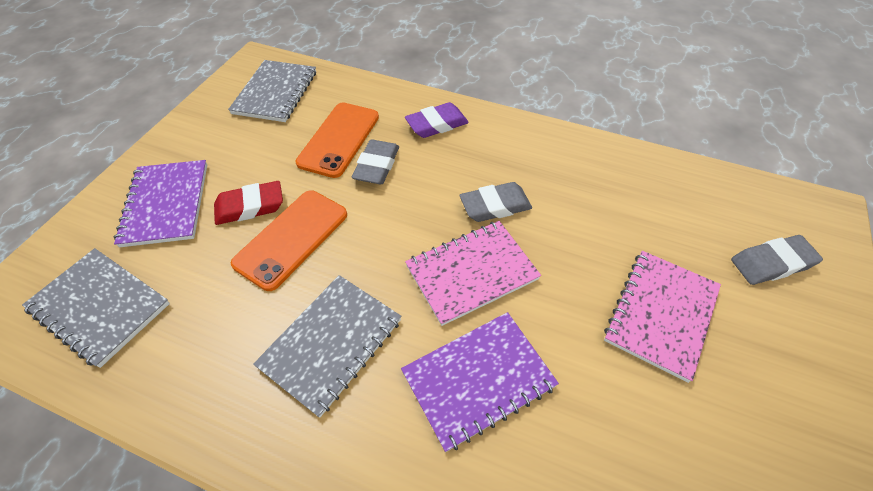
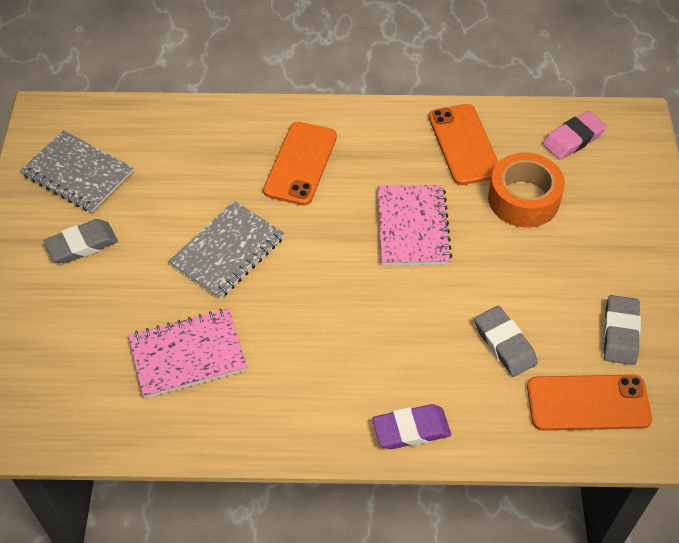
grey notebook: [22,248,170,368] [228,60,316,122] [253,275,401,418] = 3 -> [20,130,133,213] [169,201,285,299] = 2
orange phone: [231,190,347,291] [296,103,379,178] = 2 -> [263,122,337,206] [429,104,498,185] [527,375,652,431] = 3
orange tape: none = 0 -> [488,153,565,227] = 1
pink eraser: none = 0 -> [542,111,607,160] = 1
purple notebook: [114,160,207,247] [401,312,559,452] = 2 -> none = 0
red eraser: [214,181,283,225] = 1 -> none = 0

